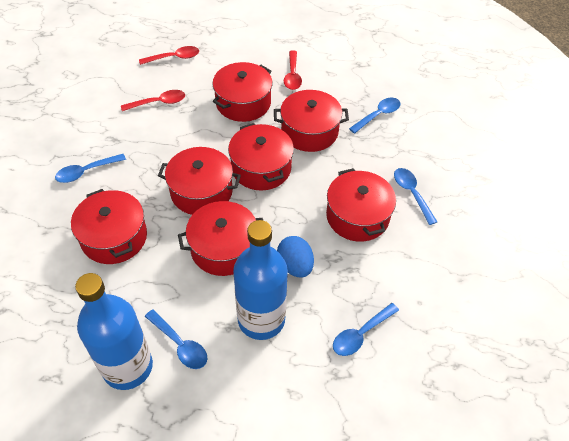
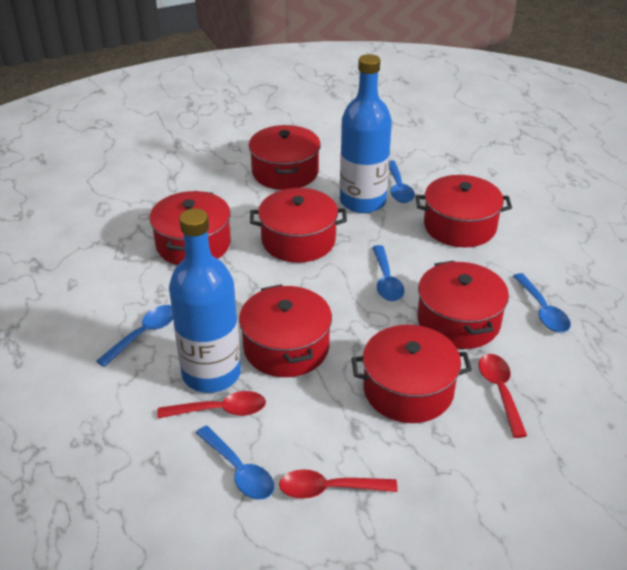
blue egg: [277,236,314,278] = 1 -> none = 0

